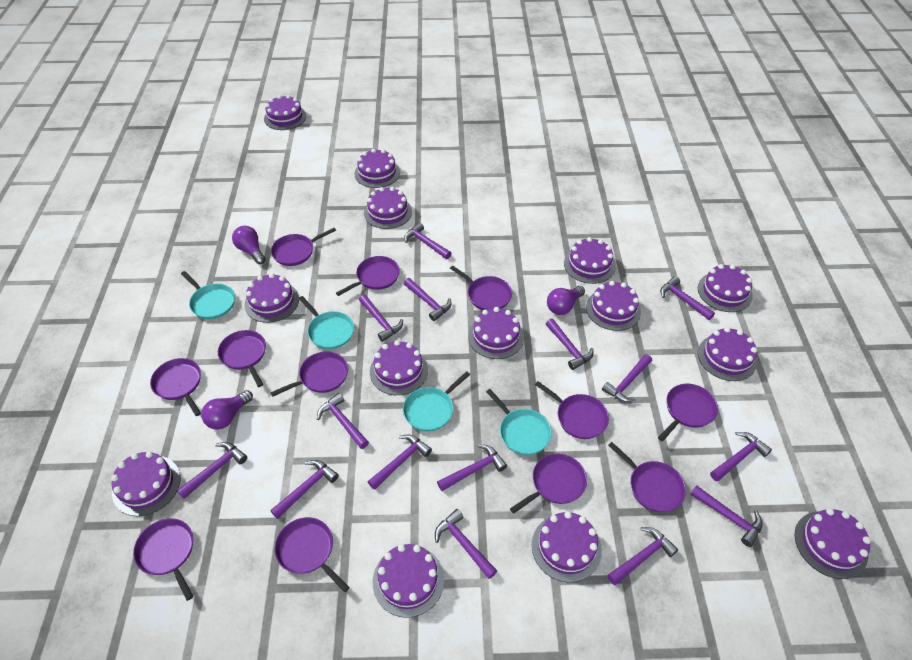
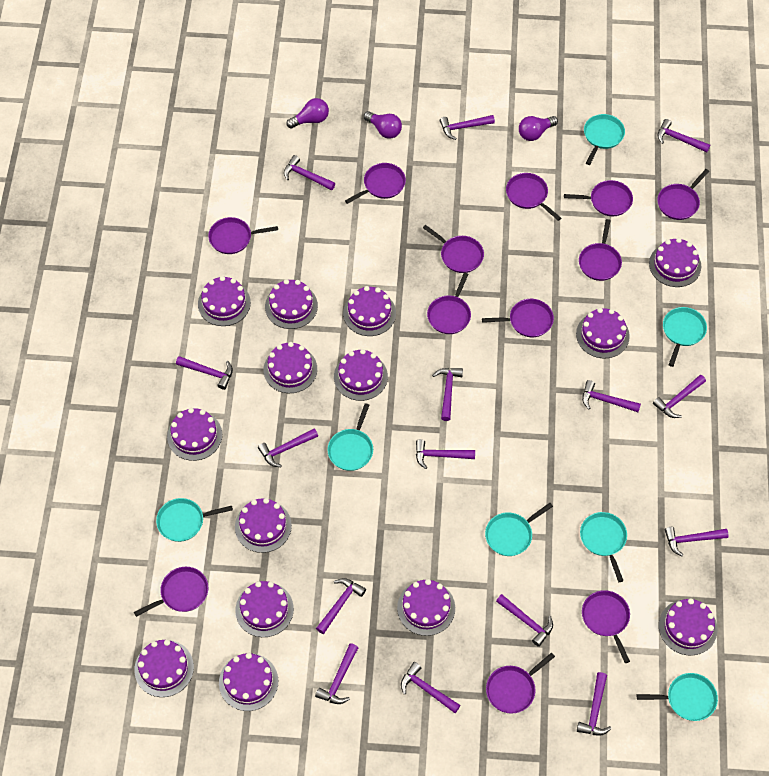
turquoise pan: [181,271,235,319] [299,296,354,349] [403,371,470,431] [486,389,552,455] = 4 -> [156,498,233,542] [327,403,373,471] [485,503,553,556] [580,512,627,582] [584,114,625,165] [637,673,718,721] [663,307,707,367] = 7

